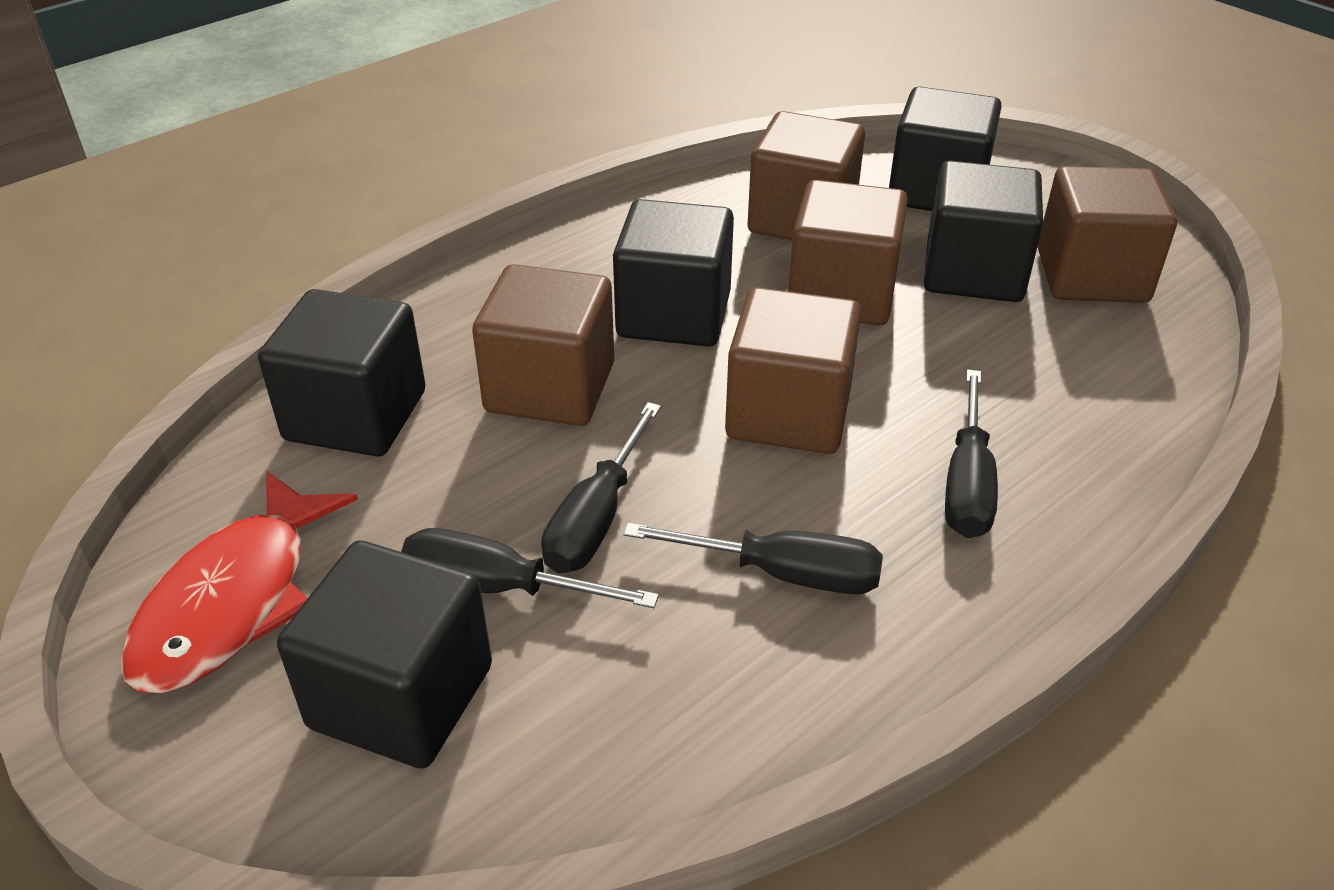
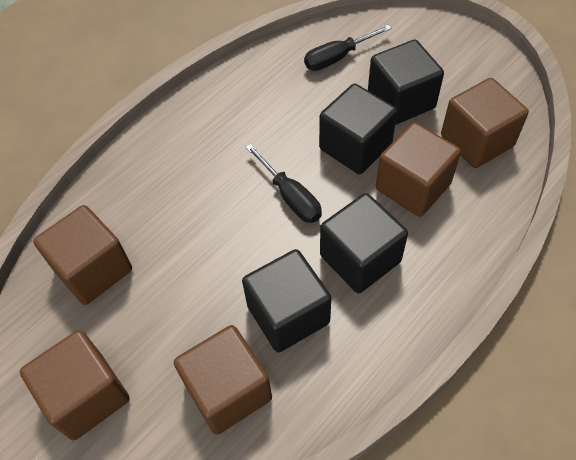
black cube: [258,289,426,457] [277,541,492,768] [613,199,734,347] [889,87,1002,211] [924,161,1043,302] = 5 -> [242,249,331,352] [319,84,397,174] [320,193,408,293] [368,40,444,125] = 4
black screwdriver: [401,528,659,608] [541,402,661,573] [624,523,883,594] [945,369,998,538] = 4 -> [245,144,322,223] [304,25,392,71] = 2
red fish: [120,471,358,693] = 1 -> none = 0

